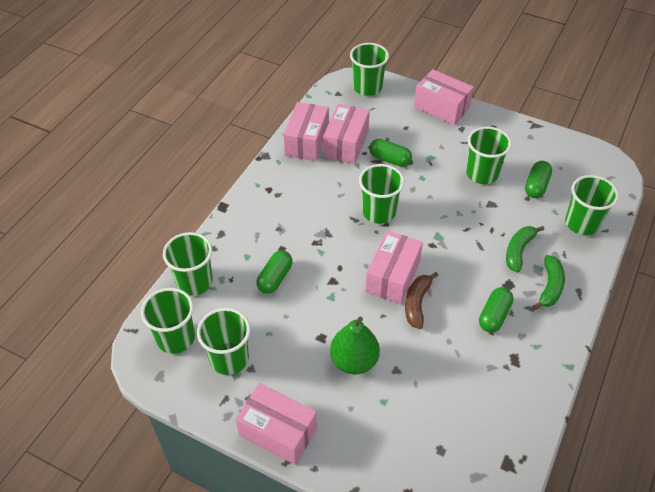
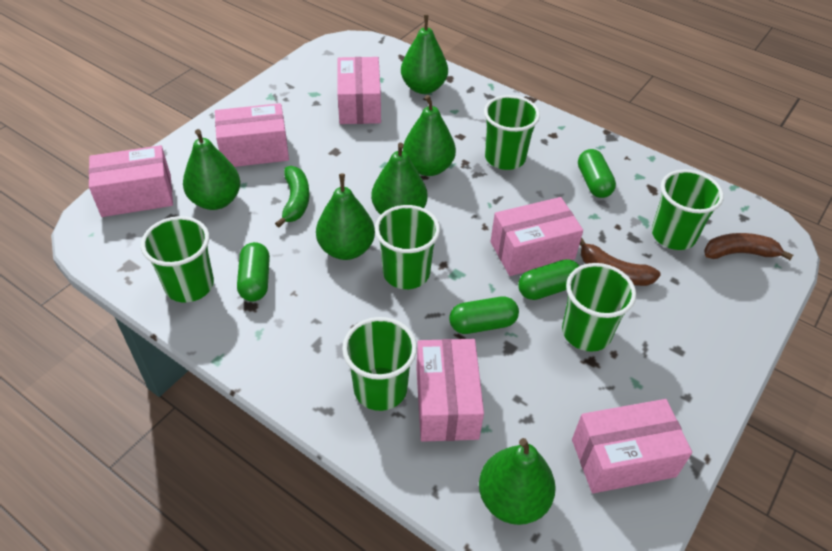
brown banana: [405,272,439,329] = 1 -> [580,237,661,286] [704,233,793,260] = 2
green banana: [506,226,544,273] [533,255,565,310] = 2 -> [275,166,310,227] = 1
green cup: [141,288,195,354] [163,232,213,296] [197,308,250,375] [350,43,389,96] [359,164,404,224] [466,127,512,184] [565,175,619,235] = 7 -> [141,216,214,303] [342,317,417,411] [375,205,440,289] [484,95,540,170] [562,263,636,352] [652,169,724,250] = 6
green pear: [330,317,380,374] = 1 -> [183,129,241,210] [316,174,375,260] [371,143,427,215] [401,15,448,94] [403,95,456,176] [479,438,556,525] = 6
pink box: [236,383,317,465] [283,102,329,161] [323,104,370,164] [365,231,423,304] [414,69,474,125] = 5 -> [89,145,173,217] [215,103,289,167] [337,57,381,124] [416,339,484,442] [490,197,583,276] [572,399,692,493] = 6

